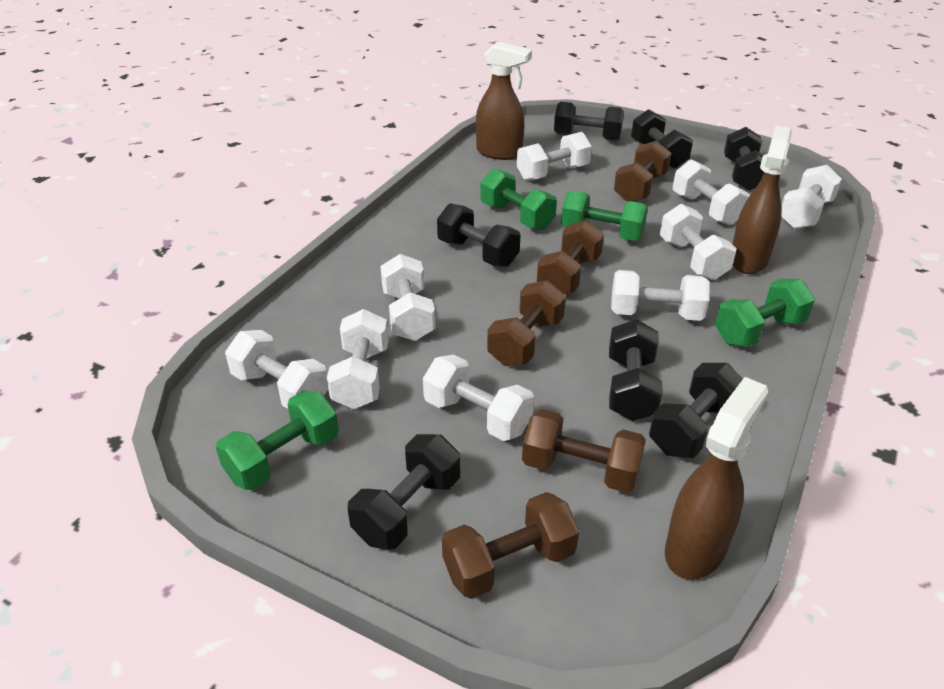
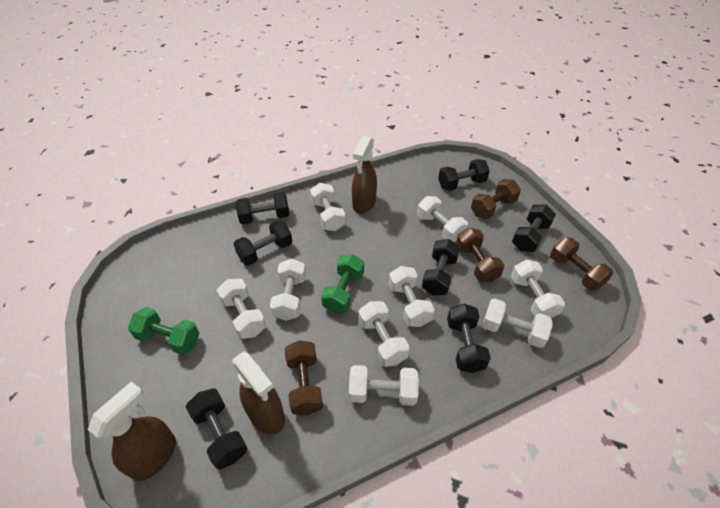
brown dumbbell: [442,492,579,599] [487,280,566,366] [522,409,646,493] [537,220,604,294] [614,141,671,202] = 5 -> [285,340,323,415] [456,228,504,283] [471,179,521,219] [550,238,613,291] = 4
green dumbbell: [216,390,339,490] [480,169,557,230] [561,190,648,241] [715,279,815,347] = 4 -> [128,307,199,355] [321,254,364,313] = 2

